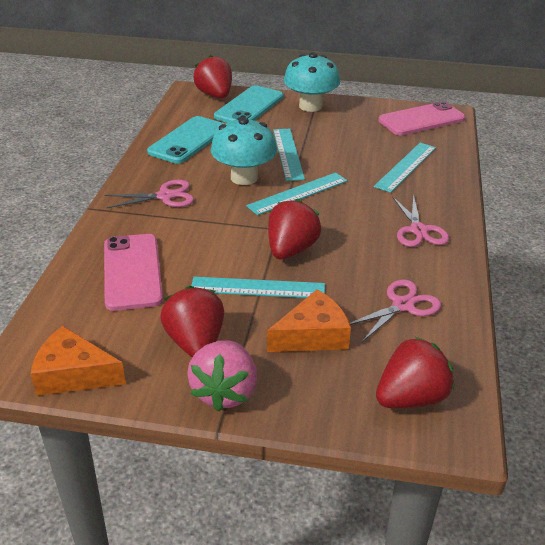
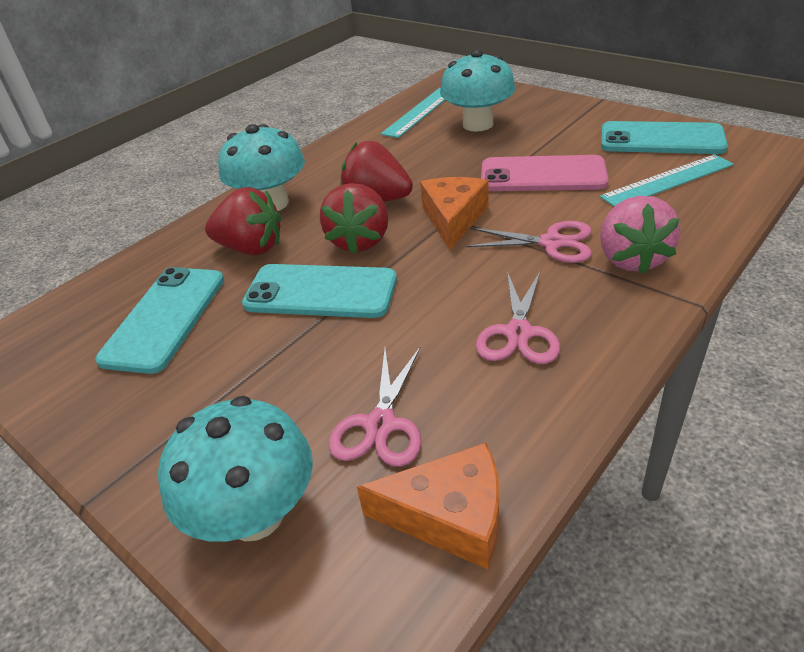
pink phone: [104,234,163,311] [378,101,465,135] = 2 -> [481,155,609,191] = 1
red strawberry: [160,286,224,358] [193,55,232,98] [268,199,321,259] [376,336,454,408] = 4 -> [205,187,281,255] [320,183,388,254] [340,141,413,202] = 3
turquoise mushroom: [211,117,277,185] [284,52,340,112] = 2 -> [158,396,313,542] [218,124,305,211] [440,50,515,132] = 3
turquoise phone: [147,116,225,164] [214,85,284,123] = 2 -> [95,267,224,374] [242,264,397,318] [601,121,728,154] = 3
turquoise ruler: [191,277,325,298] [246,172,348,215] [273,129,305,181] [374,143,436,193] = 4 -> [381,88,445,138] [600,154,734,207] = 2

